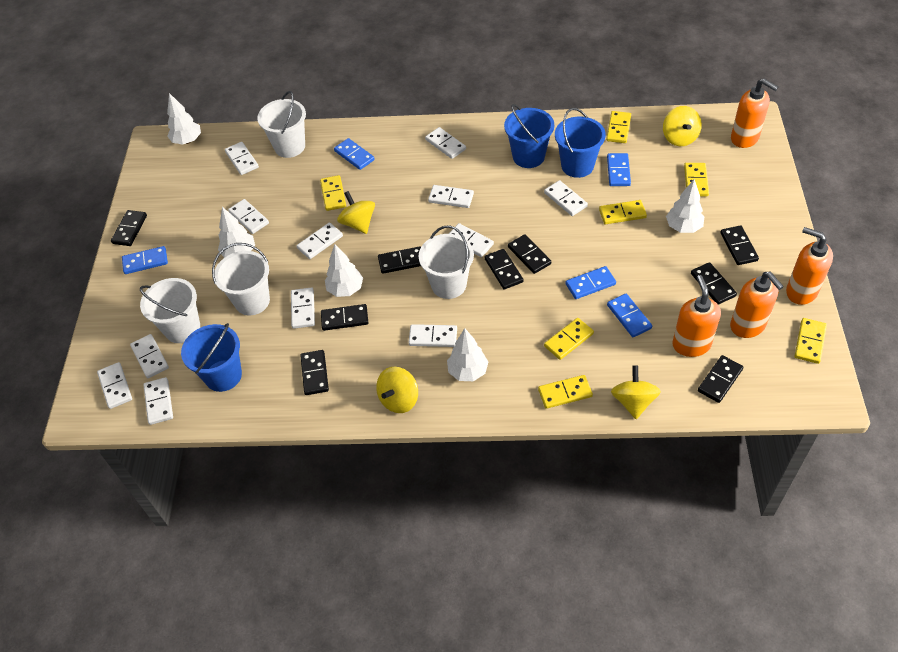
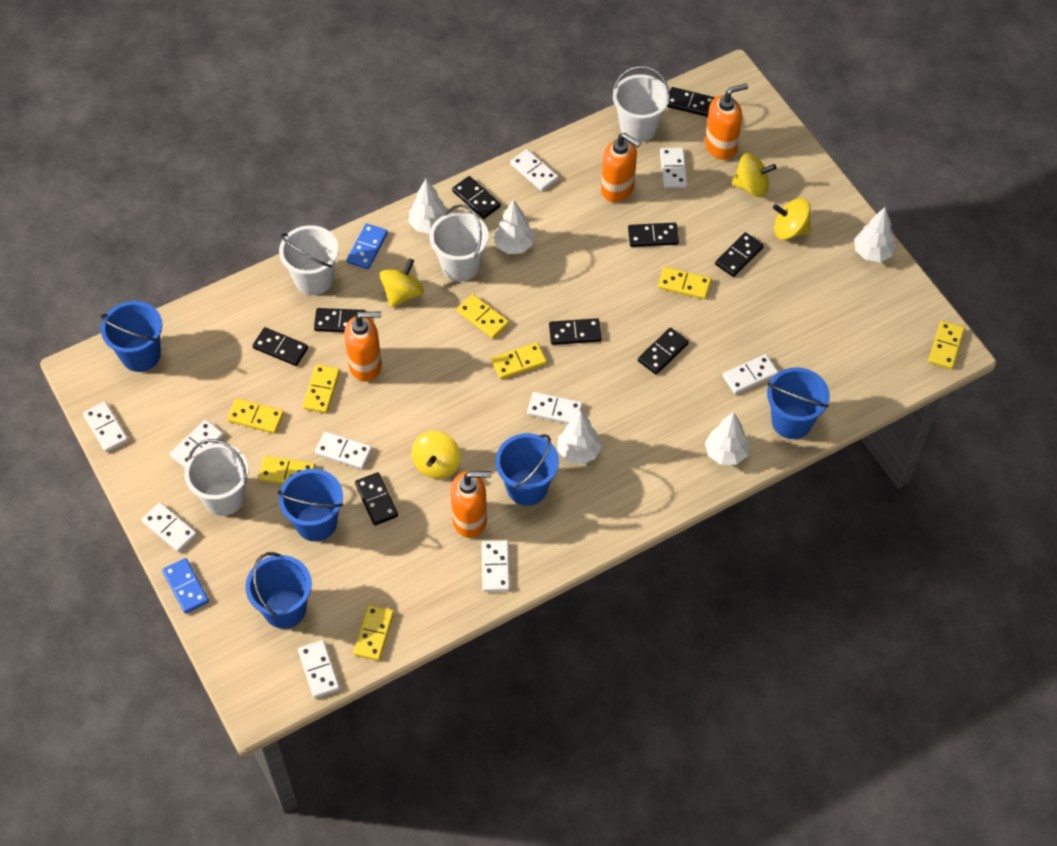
blue bucket: [181,323,242,392] [504,104,554,168] [555,108,606,178] = 3 -> [100,301,162,372] [245,552,312,629] [278,469,343,542] [495,433,559,506] [767,367,830,439] = 5
blue domino: [122,246,168,274] [334,138,375,170] [566,266,616,299] [607,153,631,186] [607,294,652,337] = 5 -> [162,558,209,614] [347,223,388,269] = 2
white domino: [97,362,132,409] [130,334,169,378] [143,377,173,425] [225,142,259,175] [228,199,269,234] [291,288,315,329] [297,223,343,259] [408,324,457,347] [425,127,466,159] [428,185,474,208] [449,223,494,257] [544,180,588,216] = 12 -> [83,402,128,452] [142,503,197,552] [170,420,224,468] [298,640,340,698] [315,431,372,469] [482,540,510,592] [510,149,559,191] [527,392,583,424] [660,147,687,188] [723,354,779,394] = 10
yellow domino: [320,175,346,211] [538,375,593,409] [544,318,594,360] [599,200,647,224] [606,111,631,143] [684,163,709,197] [795,318,827,364] = 7 -> [227,398,284,434] [259,456,316,484] [303,364,340,413] [353,605,394,661] [457,294,509,339] [491,342,547,379] [658,267,712,300] [928,321,965,369] = 8

